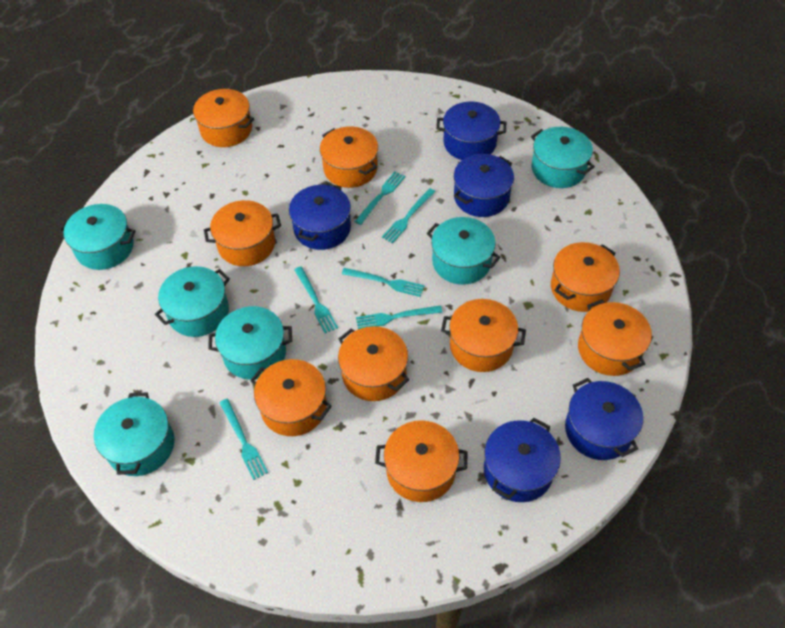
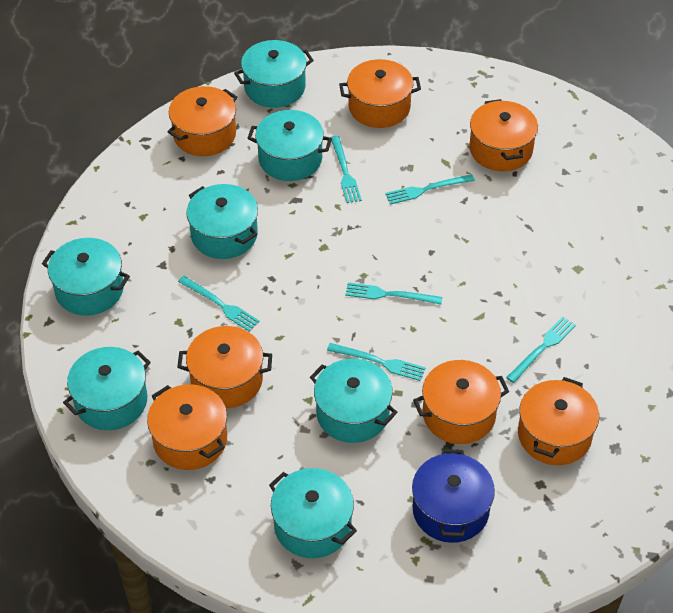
blue pot: [289,183,351,250] [436,102,506,160] [454,154,514,217] [484,418,561,502] [565,378,643,460] = 5 -> [412,449,495,543] = 1
orange pot: [191,89,254,147] [204,200,281,266] [250,359,332,436] [320,126,378,188] [338,326,409,401] [375,420,468,502] [441,299,526,372] [551,242,620,312] [578,300,652,376] = 9 -> [147,385,227,470] [167,86,237,156] [177,326,272,408] [339,59,421,128] [413,360,509,444] [469,99,538,171] [518,377,599,465] = 7
turquoise pot: [59,204,136,270] [94,393,174,476] [155,266,230,337] [208,306,292,380] [427,217,500,285] [531,127,595,188] = 6 -> [42,238,130,316] [63,347,151,430] [187,184,258,259] [234,40,314,108] [247,110,332,181] [269,468,357,558] [310,359,397,443] = 7

